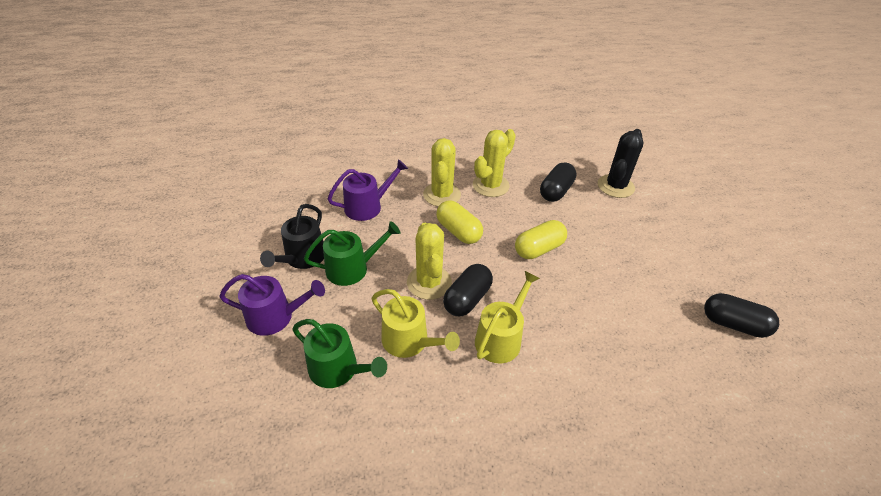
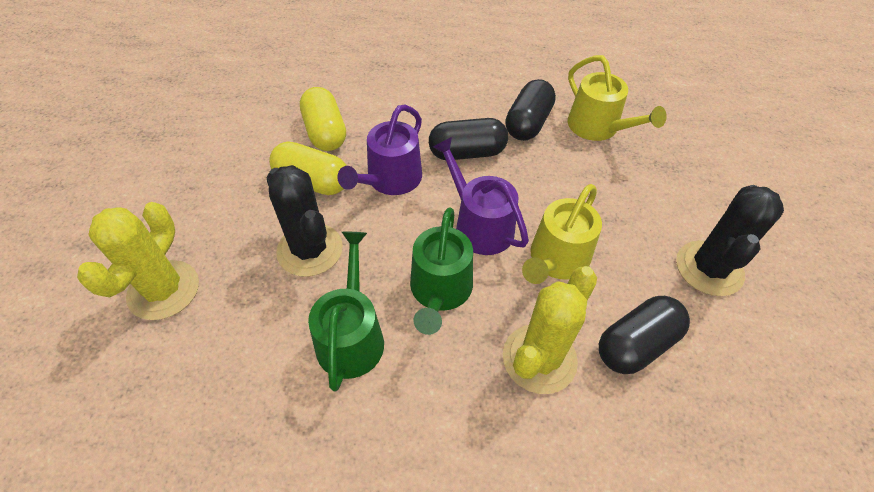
black cactus: [598,129,644,198] = 1 -> [267,165,343,277] [676,185,784,296] = 2
black watering can: [260,204,324,269] = 1 -> none = 0
yellow cactus: [407,223,452,300] [423,138,461,206] [473,129,516,197] = 3 -> [77,202,199,320] [503,266,597,394] = 2

